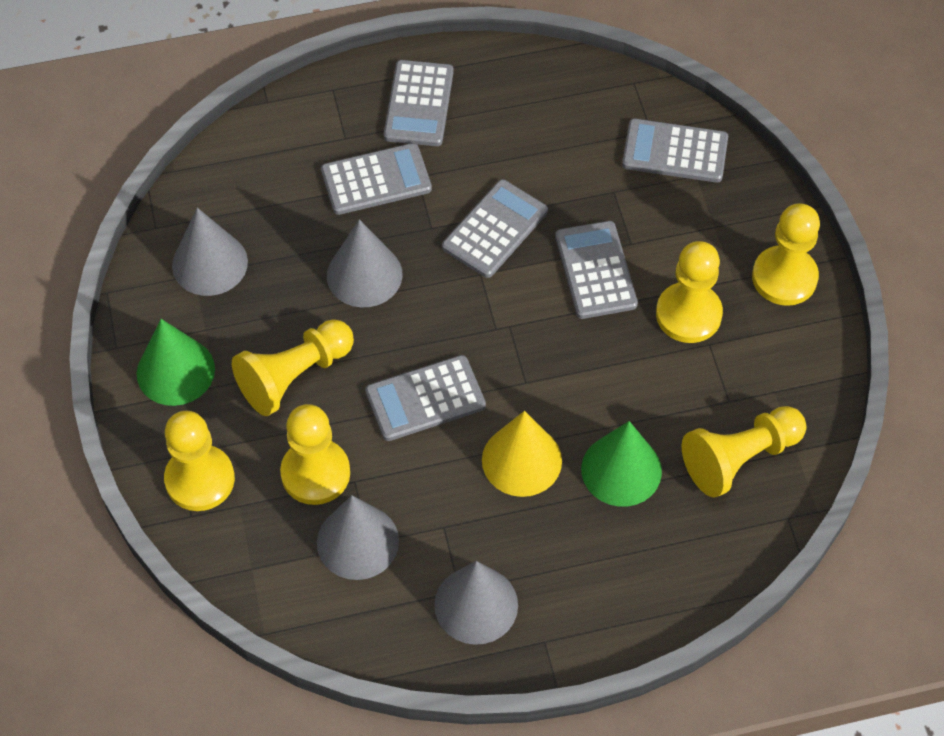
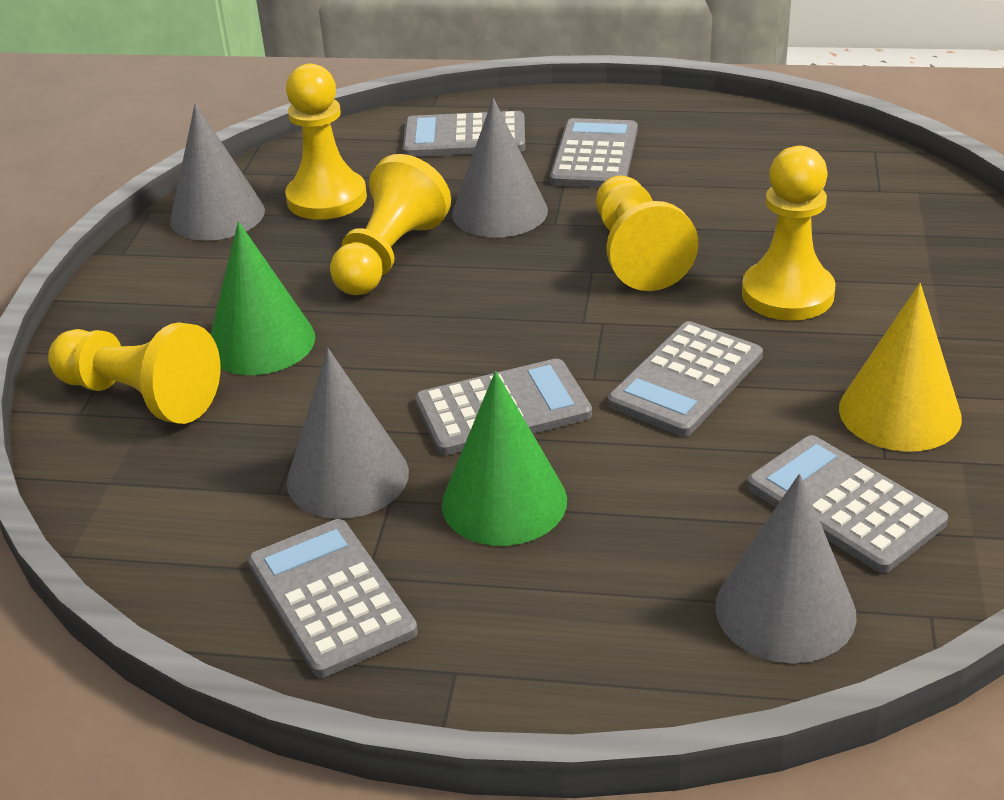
yellow pawn: [164,411,235,511] [232,319,354,416] [280,404,350,505] [656,241,723,343] [682,406,806,498] [752,203,820,306] = 6 -> [48,322,220,424] [285,64,367,220] [330,154,451,295] [596,175,698,291] [742,146,836,321] = 5

